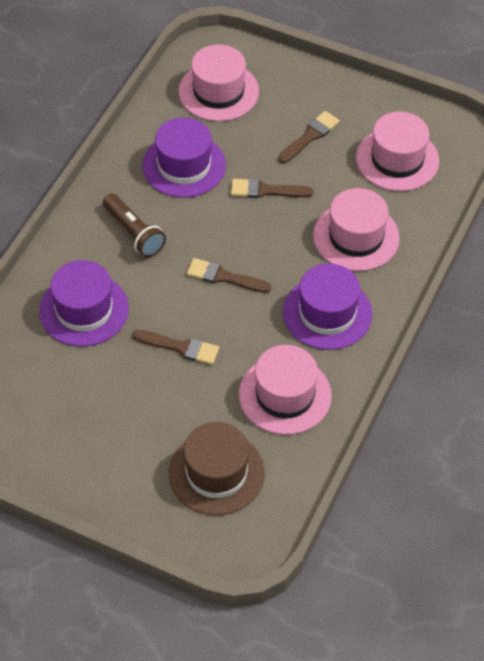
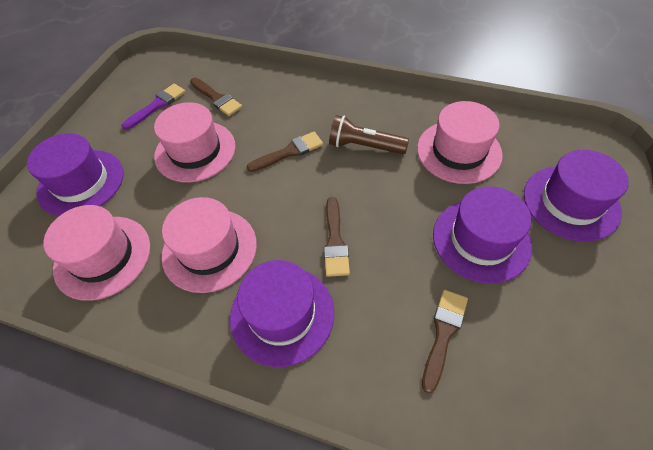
brown hat: [169,422,265,515] = 1 -> none = 0
purple brush: none = 0 -> [122,84,186,130] = 1
purple hat: [39,260,129,347] [142,117,226,198] [283,264,372,350] = 3 -> [27,133,123,216] [230,260,334,367] [433,186,532,284] [524,150,629,242] = 4

